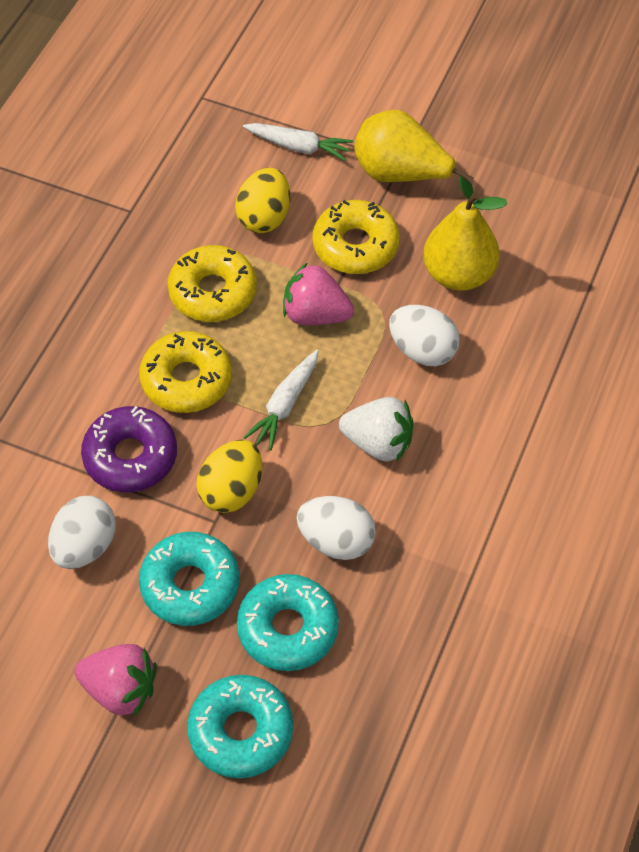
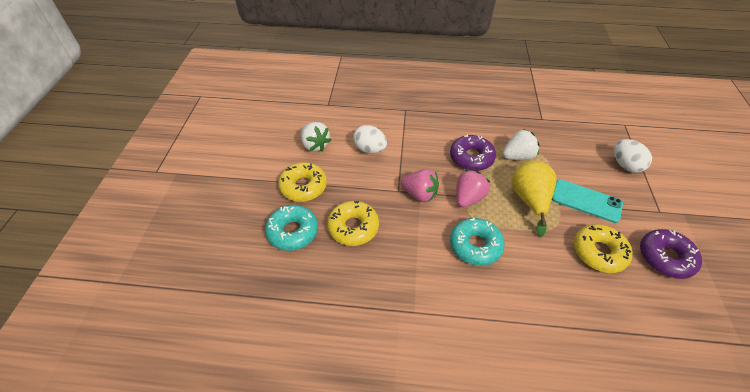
purple donut: [81,406,177,492] = 1 -> [450,135,496,171] [640,229,702,279] = 2
turquoise donut: [139,532,239,626] [187,675,293,779] [237,574,339,671] = 3 -> [265,205,318,251] [450,218,505,266] = 2
turquoise phone: none = 0 -> [552,179,623,223] = 1
white carrot: [243,123,354,161] [243,350,318,450] = 2 -> none = 0
white egg: [48,496,116,569] [297,496,376,560] [389,305,460,366] = 3 -> [353,125,387,154] [614,139,652,173] = 2
white strawberry: [339,397,413,462] = 1 -> [301,122,331,152] [502,129,540,160] = 2
yellow egg: [196,440,262,513] [235,168,290,233] = 2 -> none = 0
yellow pear: [354,110,474,199] [423,192,508,291] = 2 -> [512,161,557,237] = 1

